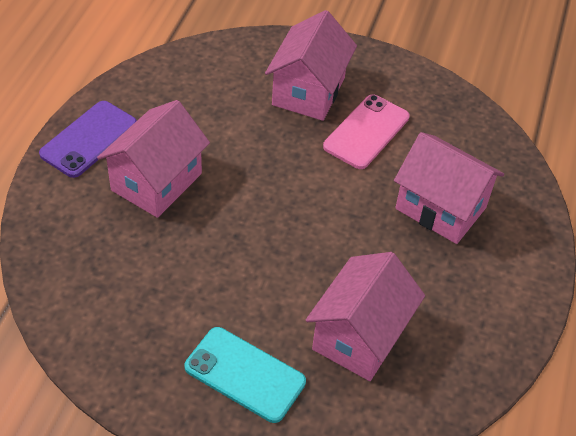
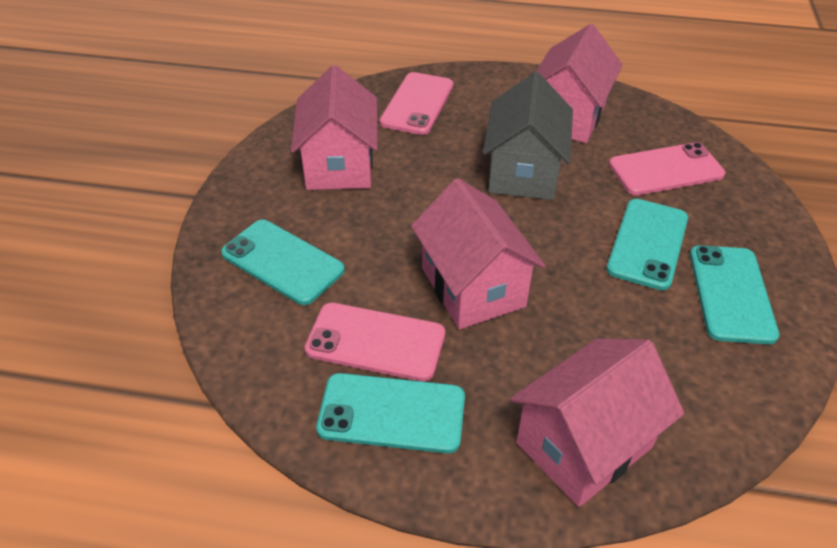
grey house: none = 0 -> [483,72,573,200] = 1
pink phone: [323,94,410,169] = 1 -> [305,303,445,382] [380,72,453,135] [609,142,725,195] = 3
purple phone: [39,101,137,178] = 1 -> none = 0
turquoise phone: [185,327,306,423] = 1 -> [221,220,345,305] [316,373,465,454] [606,199,688,290] [690,245,779,344] = 4

